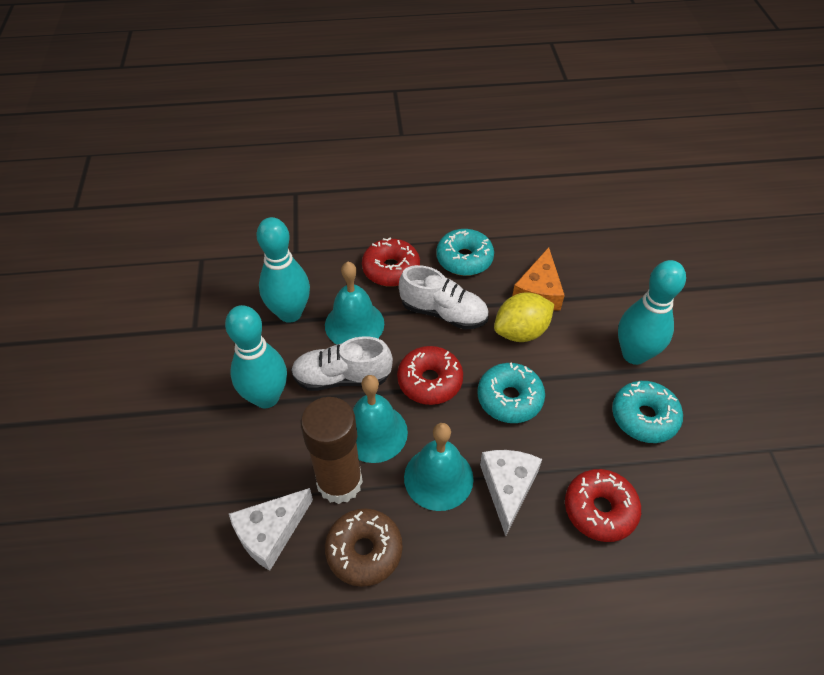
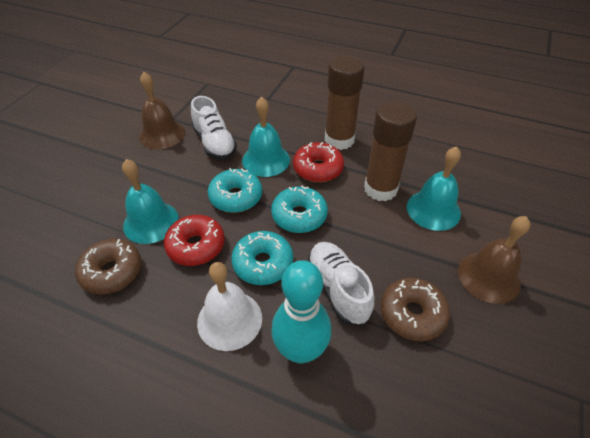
brown bell: none = 0 -> [139,72,185,149] [458,216,530,304] = 2
brown donut: [325,509,403,587] = 1 -> [75,239,141,295] [381,278,450,342] = 2
brown glue stick: [300,397,363,504] = 1 -> [325,55,365,150] [364,101,417,201] = 2
orange cheese: [512,247,565,311] = 1 -> none = 0
red donut: [362,238,420,287] [397,346,463,405] [565,469,641,542] = 3 -> [164,215,225,266] [293,142,344,182] = 2
turquoise bowling pin: [225,305,287,408] [256,217,310,323] [618,260,686,365] = 3 -> [271,260,331,364] = 1
white bell: none = 0 -> [197,262,262,351] = 1
white cheese: [229,488,313,571] [480,450,542,536] = 2 -> none = 0
yellow lemon: [494,292,554,342] = 1 -> none = 0

